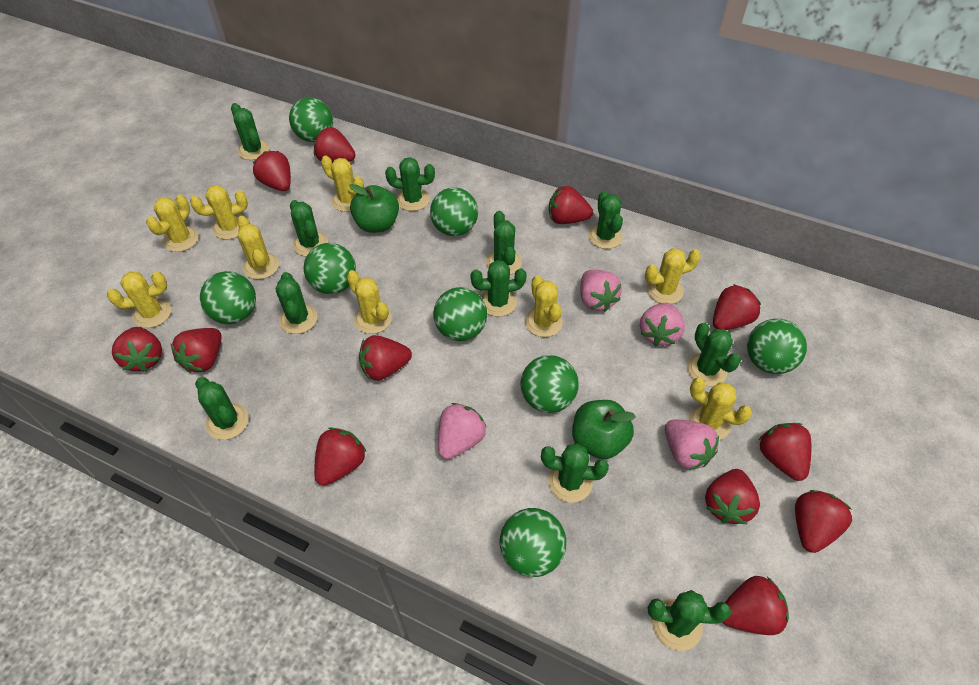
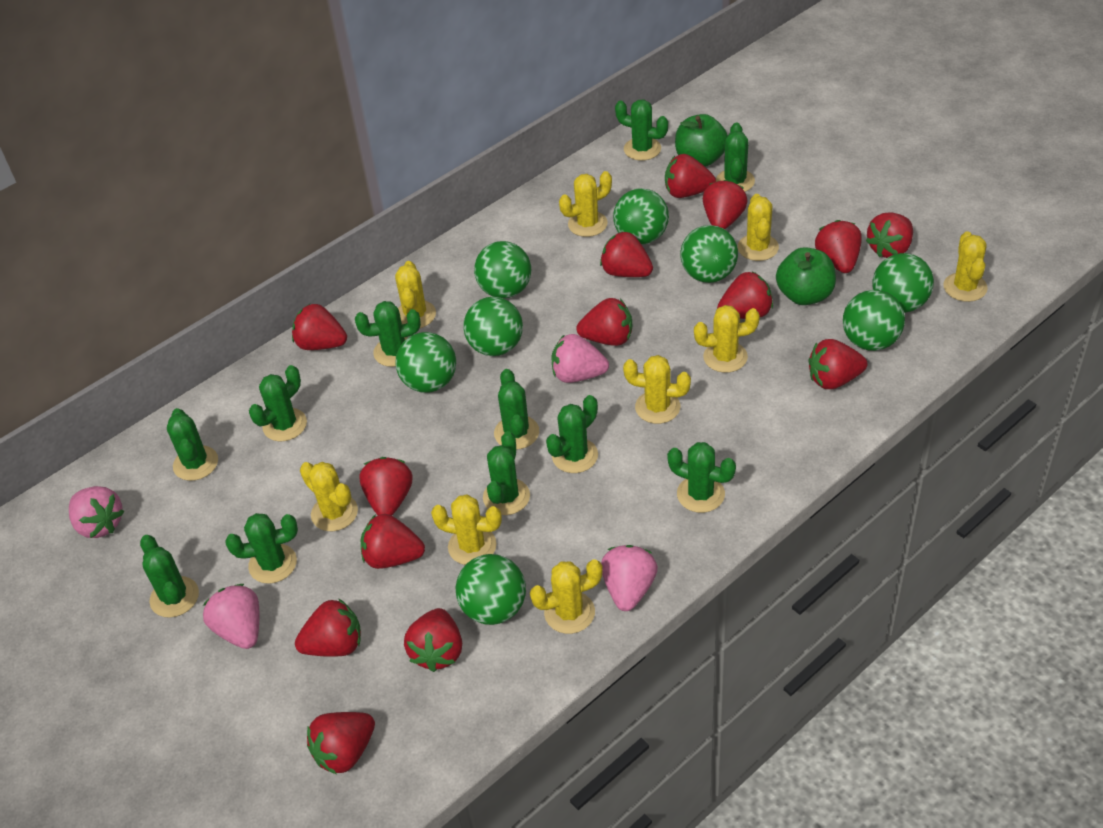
red strawberry: [112,327,162,372] [170,328,222,373] [253,151,291,191] [314,127,356,163] [314,427,366,486] [359,335,412,381] [549,186,593,224] [705,469,760,524] [713,284,761,330] [722,576,789,635] [759,423,811,481] [795,490,852,553] = 12 -> [292,304,347,350] [295,598,361,657] [307,712,375,775] [360,457,412,516] [361,514,425,569] [404,608,462,672] [576,298,632,346] [600,231,653,277] [665,154,716,198] [703,179,748,229] [717,271,773,319] [808,339,867,389] [815,220,862,273] [866,212,913,258] = 14

